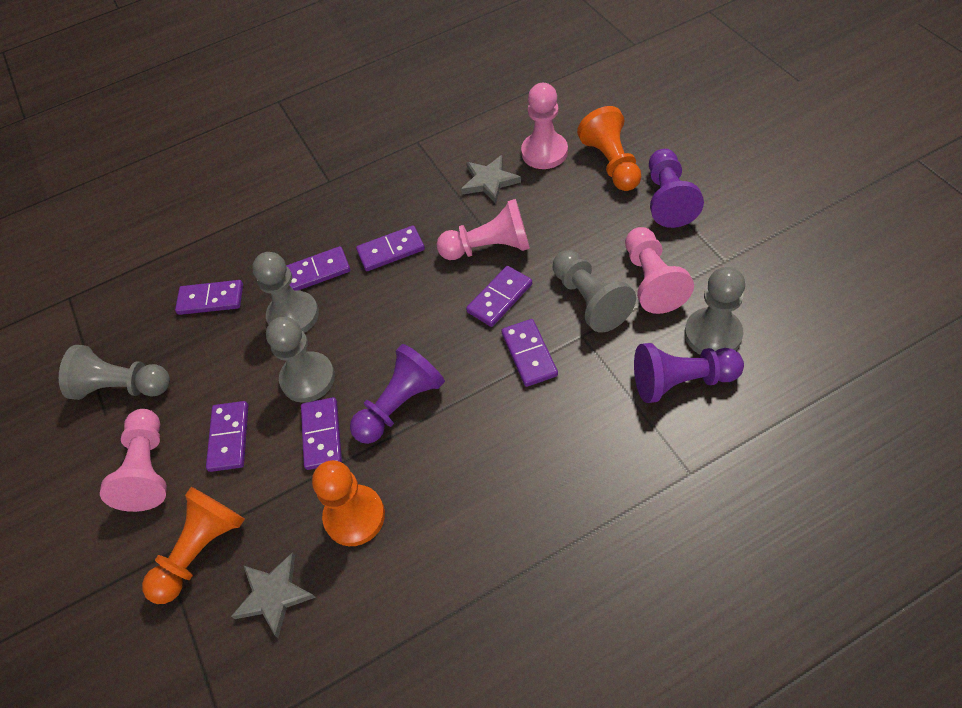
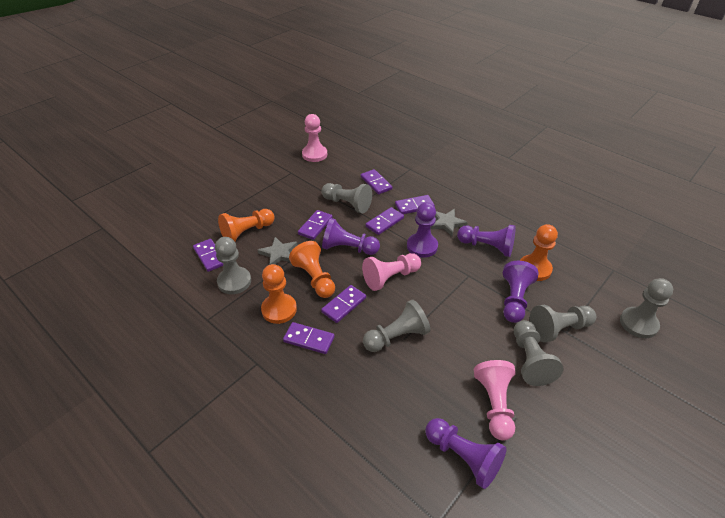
grey pawn: [59,345,170,400] [252,252,319,333] [266,317,335,403] [553,250,636,333] [685,267,745,355] = 5 -> [215,237,251,294] [322,183,372,213] [363,300,431,352] [514,320,563,386] [530,305,596,342] [620,278,673,338] = 6
orange pawn: [142,487,245,604] [312,460,385,546] [577,106,642,191] = 3 -> [218,209,274,242] [261,264,297,324] [289,241,335,298] [520,224,558,281] = 4
pink pawn: [100,409,167,512] [437,199,530,260] [521,83,568,169] [625,227,694,314] = 4 -> [302,114,327,162] [362,253,421,291] [474,360,516,441] = 3
purple pawn: [350,344,445,444] [634,343,744,403] [649,149,704,228] = 3 -> [322,218,380,255] [407,202,438,258] [425,418,506,489] [457,225,516,257] [503,261,538,323] = 5

